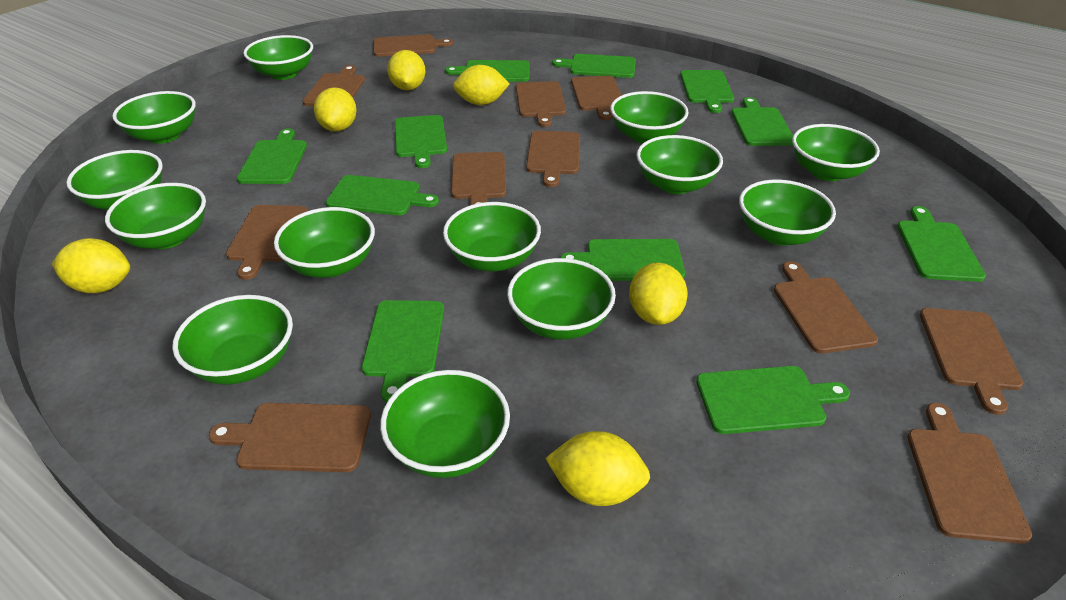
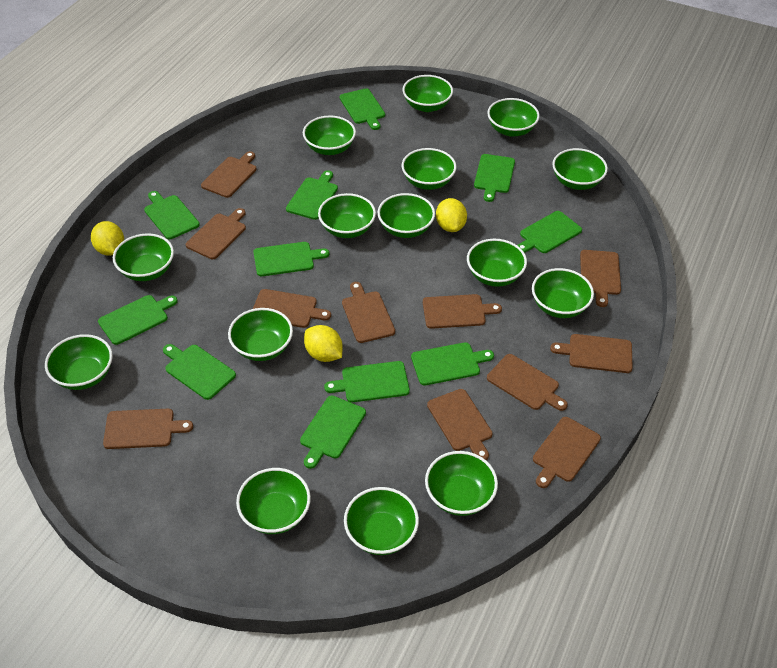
green bowl: [66,150,163,210] [105,183,206,249] [112,91,196,144] [172,295,293,385] [243,35,313,80] [274,207,375,278] [380,370,510,478] [443,202,541,272] [507,258,616,340] [610,91,689,143] [636,135,723,194] [739,180,836,246] [792,124,880,181] = 13 -> [45,334,113,390] [113,233,174,281] [228,308,293,361] [236,468,311,534] [303,115,356,155] [318,193,376,238] [344,487,419,555] [378,193,435,238] [401,148,456,190] [403,75,453,112] [425,451,498,516] [467,239,527,287] [487,98,540,137] [532,268,594,318] [552,148,608,190] = 15
yellow lemon: [52,238,130,293] [314,87,357,132] [387,50,426,90] [453,65,510,105] [545,431,650,506] [629,263,688,325] = 6 -> [91,221,124,256] [304,325,343,362] [436,198,467,232] = 3

